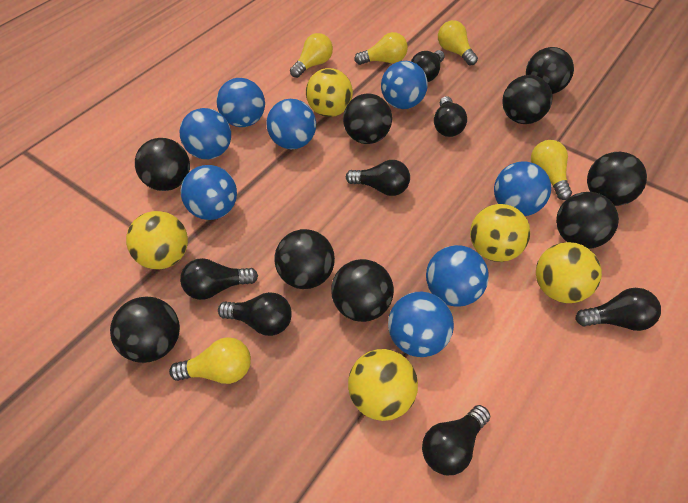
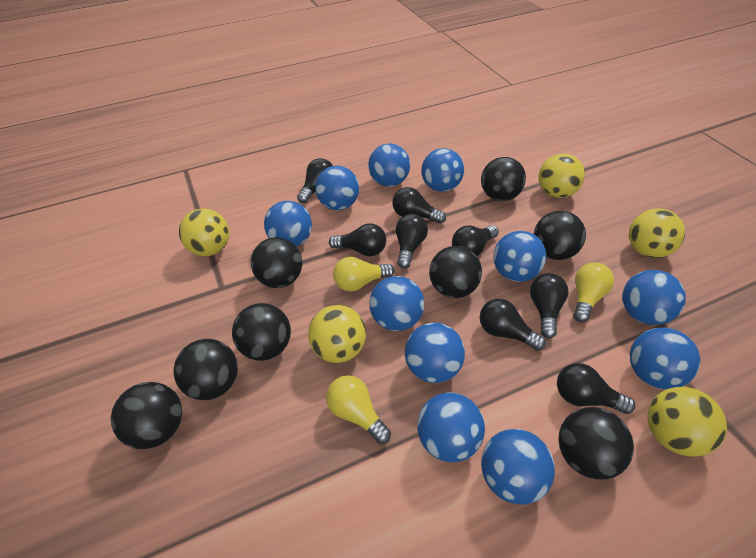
black ball: [110,296,180,363] [135,138,190,191] [274,229,335,289] [331,259,394,322] [343,93,392,144] [502,75,553,124] [526,47,574,94] [556,192,619,249] [587,152,647,206] = 9 -> [111,382,182,449] [173,339,238,400] [232,303,291,361] [251,237,302,288] [429,246,482,298] [481,157,526,201] [534,211,586,260] [558,407,634,480] = 8
black light bulb: [180,258,258,300] [218,292,292,336] [346,160,410,196] [411,50,445,82] [422,405,490,475] [434,96,467,137] [575,288,661,331] = 7 -> [297,158,333,203] [329,223,386,256] [392,187,446,224] [396,214,428,269] [452,225,499,256] [480,299,546,351] [530,273,569,338] [557,363,635,414] = 8
blue ball: [180,108,231,159] [181,165,237,220] [217,78,265,127] [267,99,316,149] [381,61,428,109] [388,292,454,357] [426,245,489,307] [494,161,551,216] = 8 -> [264,201,312,247] [315,166,359,210] [368,144,410,186] [369,276,424,331] [405,323,465,383] [417,392,485,462] [421,148,464,192] [481,429,555,505] [493,231,547,282] [622,270,686,325] [630,328,700,389] = 11
yellow light bulb: [169,337,251,384] [290,33,333,78] [354,32,408,65] [438,20,478,66] [531,140,572,200] = 5 -> [326,375,391,444] [333,257,394,292] [573,262,614,322] = 3

